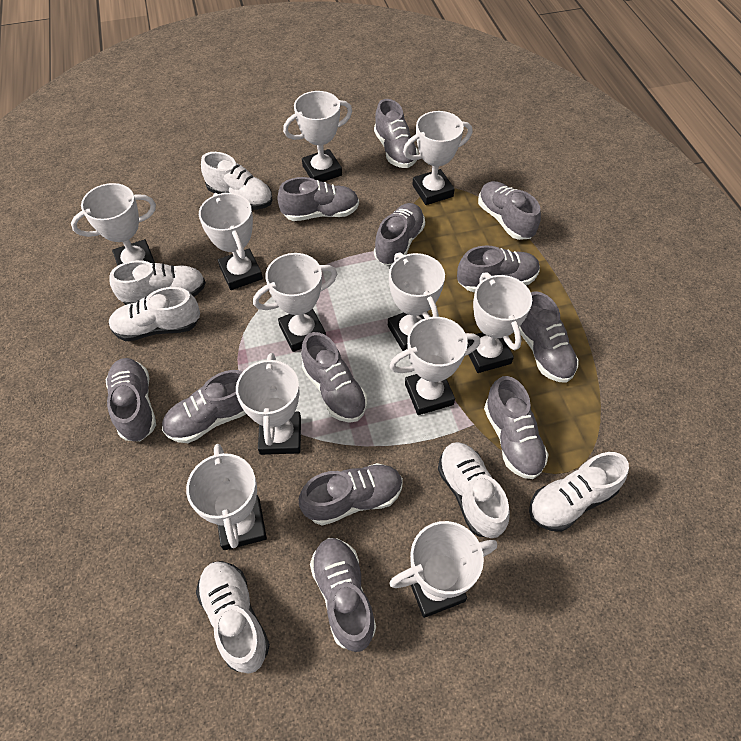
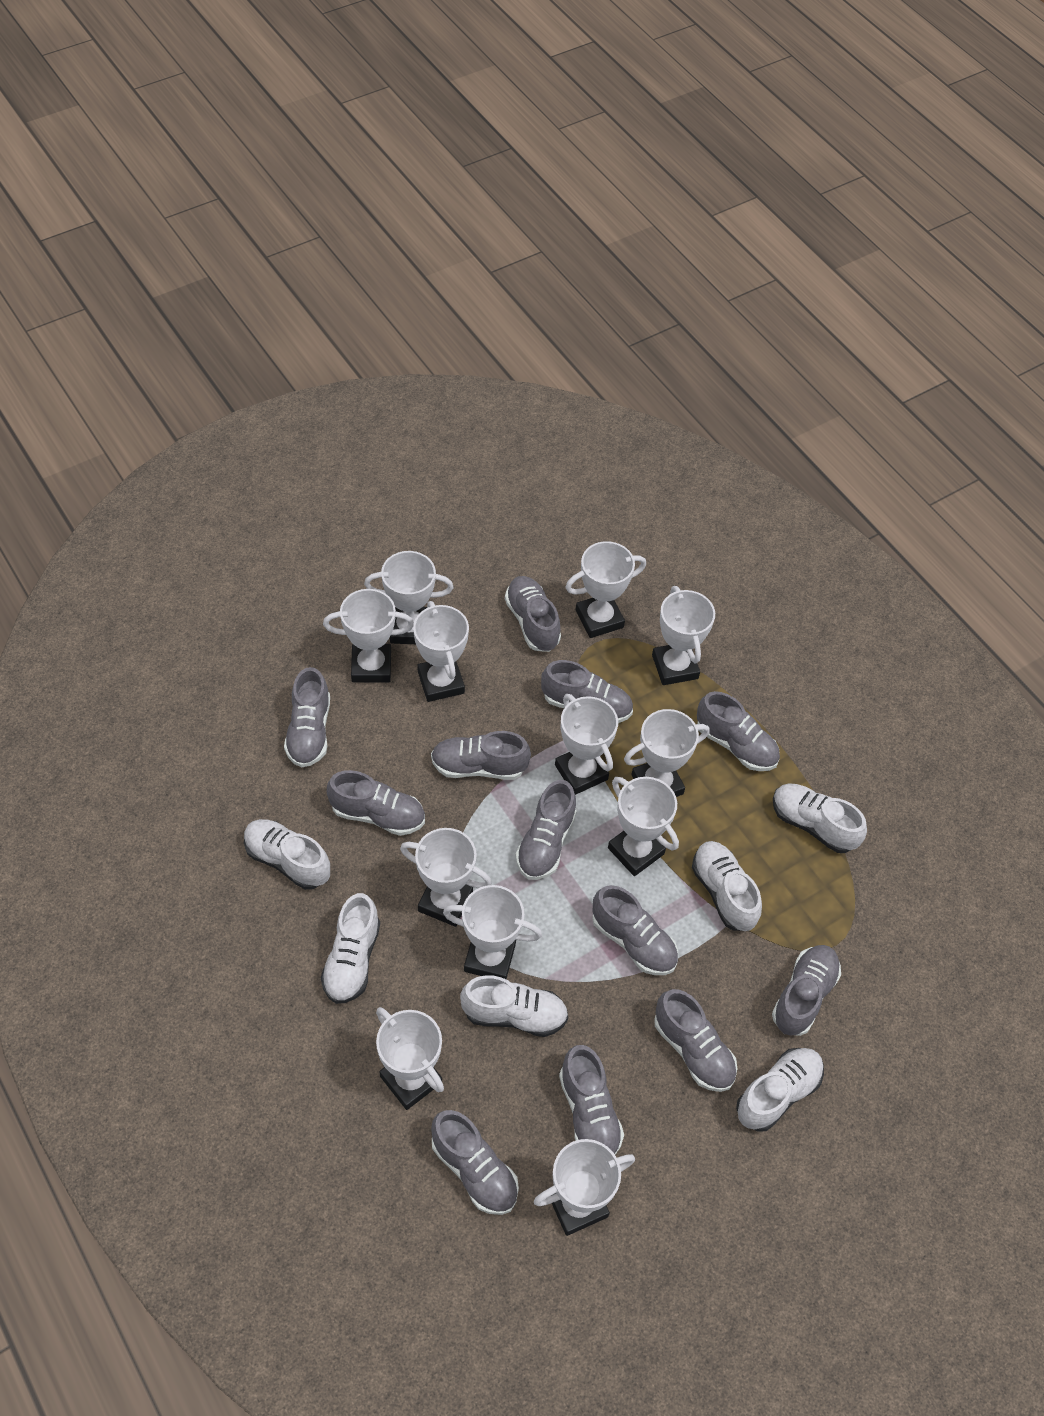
white trophy: [71,183,156,266] [186,444,267,550] [199,193,263,290] [236,353,301,455] [253,253,337,352] [283,91,352,182] [388,252,445,351] [389,317,480,415] [389,521,497,618] [403,111,472,205] [467,272,532,373] = 11 -> [323,589,414,682] [364,551,453,644] [376,1007,444,1110] [400,828,492,927] [413,601,469,702] [443,885,542,979] [534,1139,635,1236] [555,694,618,795] [565,541,646,638] [608,777,679,876] [624,709,710,797] [652,586,715,685] = 12

